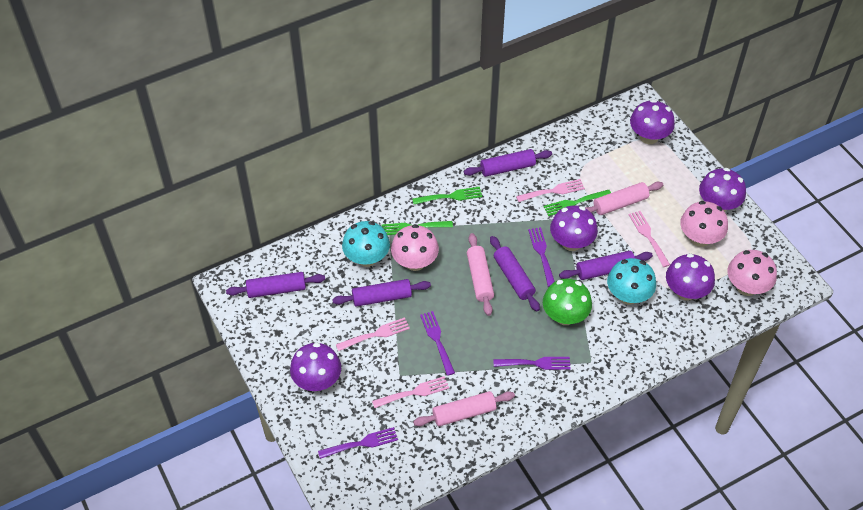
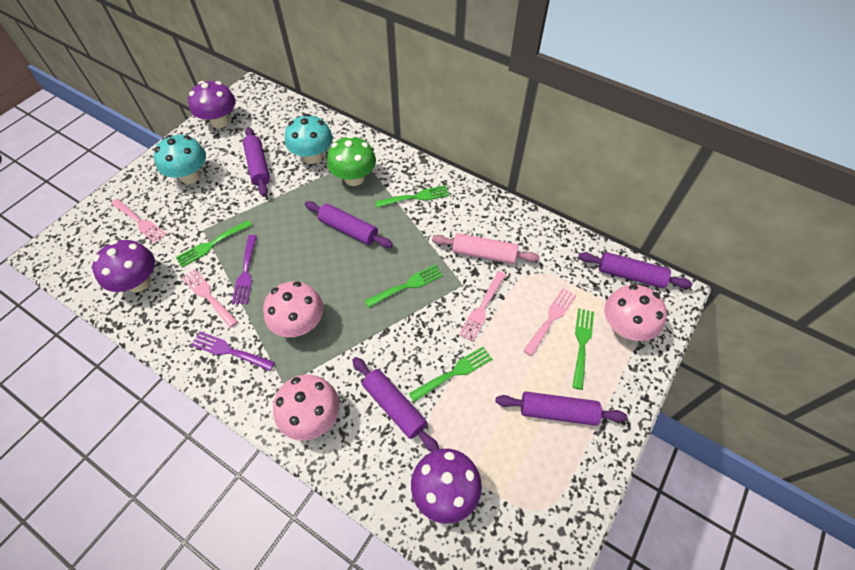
green fork: [382,221,453,235] [412,187,482,204] [544,190,611,216] = 3 -> [175,220,252,267] [365,264,443,308] [375,185,450,208] [409,347,492,402] [572,308,594,390] = 5
pink rolling pin: [413,391,515,426] [467,233,494,316] [585,181,663,215] = 3 -> [432,233,540,264] = 1
purple fork: [318,427,398,459] [420,311,455,376] [493,357,571,370] [528,227,555,287] = 4 -> [191,331,275,371] [232,235,257,304] = 2
purple mushroom: [290,343,341,391] [550,206,598,251] [630,99,675,144] [666,253,715,301] [699,168,746,212] = 5 -> [92,240,155,293] [188,81,236,128] [411,449,482,524] = 3

